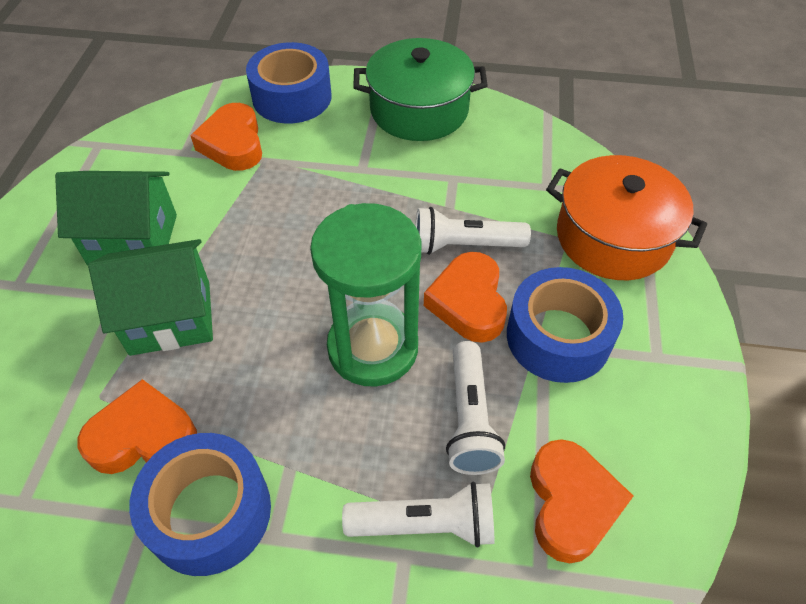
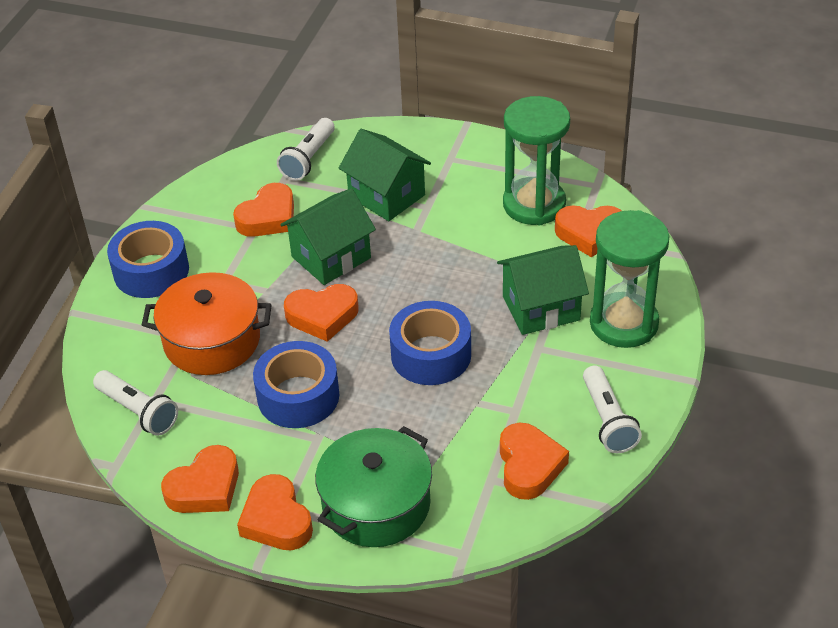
green hourglass: [310,203,422,387] = 1 -> [503,96,570,225] [590,210,669,348] = 2
green house: [55,171,177,265] [88,239,213,356] = 2 -> [280,188,376,285] [339,129,431,221] [497,245,589,335] = 3
orange heart: [77,379,197,474] [190,103,262,171] [424,252,507,343] [530,439,633,563] = 4 -> [161,445,239,513] [233,183,294,237] [237,474,313,550] [284,284,359,342] [500,423,569,500] [555,205,622,257] = 6

